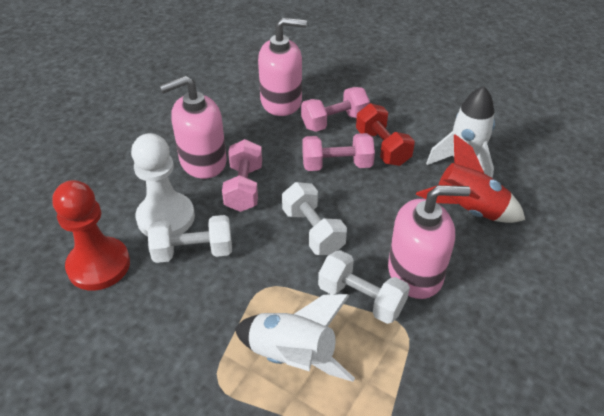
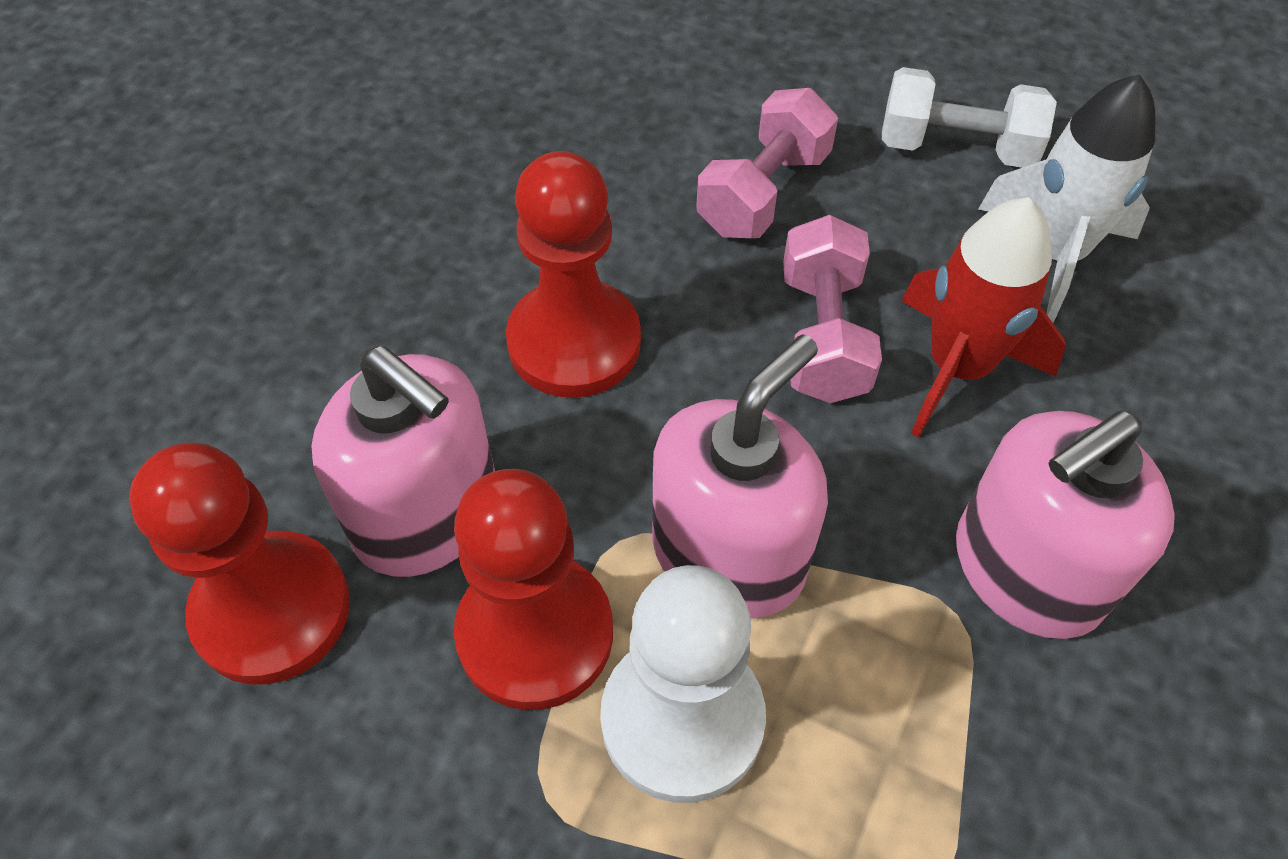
pink dumbbell: [222,139,262,212] [301,87,370,132] [302,133,375,171] = 3 -> [696,88,838,238] [783,215,882,403] = 2
red dumbbell: [356,103,415,166] = 1 -> none = 0
red pawn: [52,180,130,291] = 1 -> [130,442,350,685] [454,469,613,710] [506,151,641,398] = 3
white dumbbell: [148,215,232,263] [282,182,347,255] [318,250,410,324] = 3 -> [882,67,1057,168] = 1
white rocket: [235,294,355,382] [426,86,495,178] = 2 -> [978,74,1155,323] = 1

